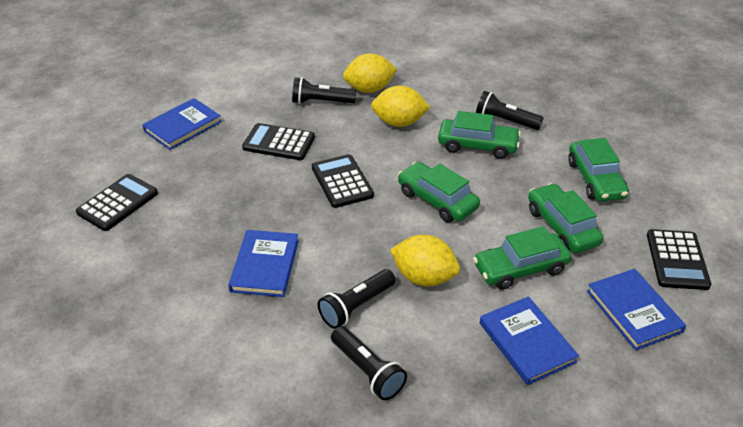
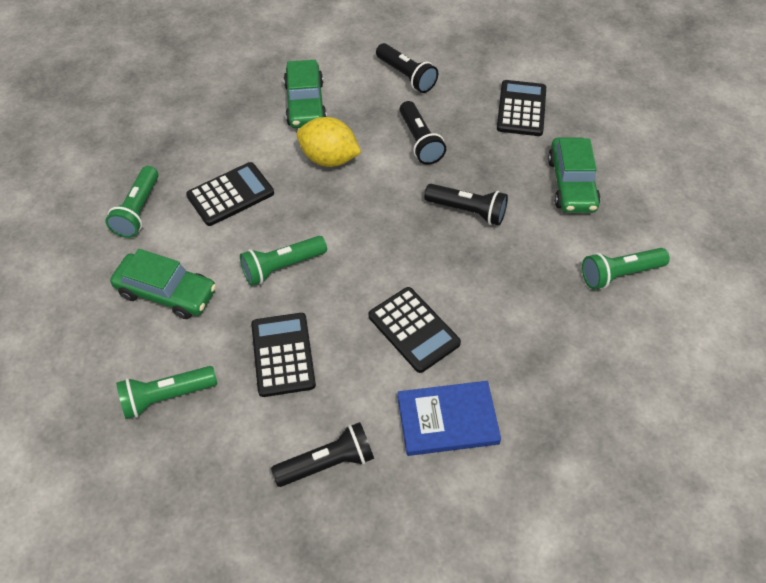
blue book: [142,98,222,150] [228,230,299,297] [480,296,579,385] [587,269,686,351] = 4 -> [398,381,501,456] = 1
green car: [398,162,480,222] [438,111,521,159] [473,226,571,290] [528,183,604,253] [568,138,629,202] = 5 -> [110,249,216,319] [284,60,327,128] [548,137,601,213] = 3
green flashlight: none = 0 -> [105,166,159,238] [116,366,217,419] [240,236,327,286] [582,248,670,289] = 4
yellow lemon: [343,53,398,93] [371,85,431,127] [390,235,460,287] = 3 -> [297,117,361,167] = 1

